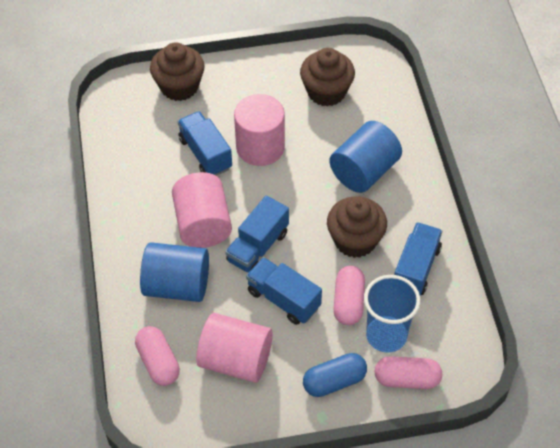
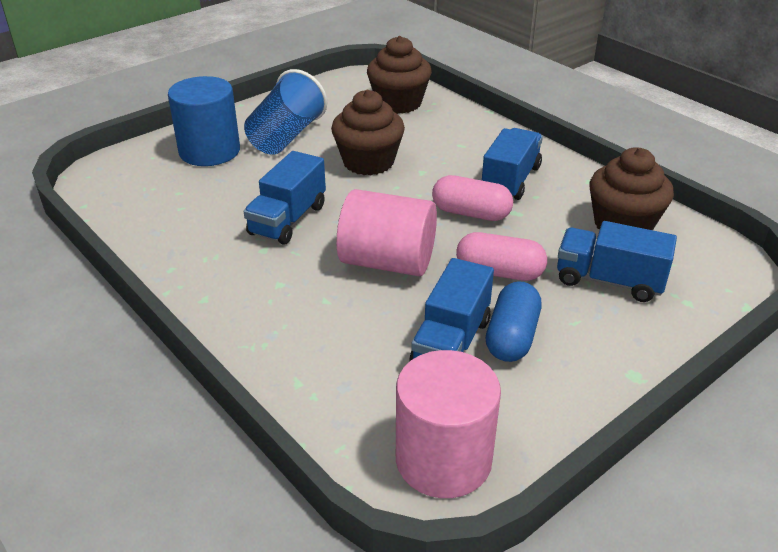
blue cylinder: [140,242,209,302] [329,121,402,193] = 2 -> [168,76,240,166] = 1
pink capsule: [135,326,180,386] [334,266,365,325] [375,356,442,389] = 3 -> [432,175,513,221] [456,232,547,281] = 2
pink cylinder: [172,172,232,248] [196,313,273,383] [234,94,285,166] = 3 -> [336,189,437,276] [396,350,501,498] = 2

